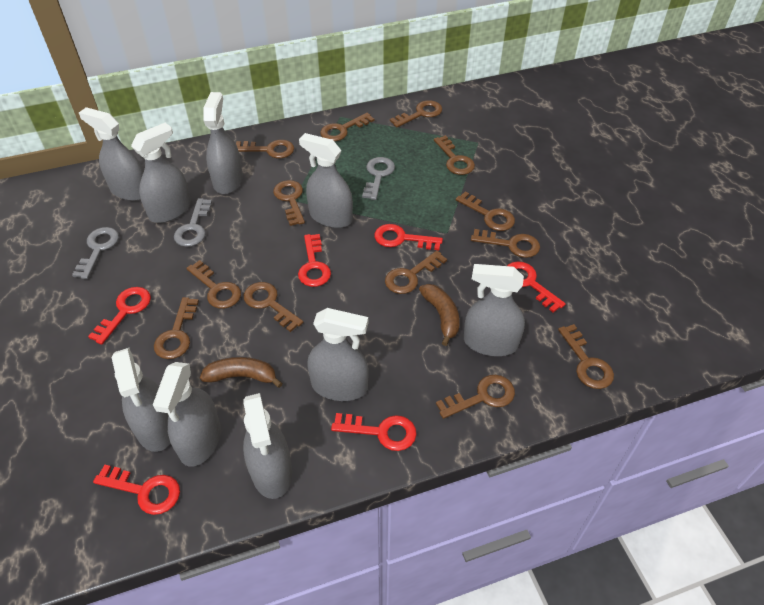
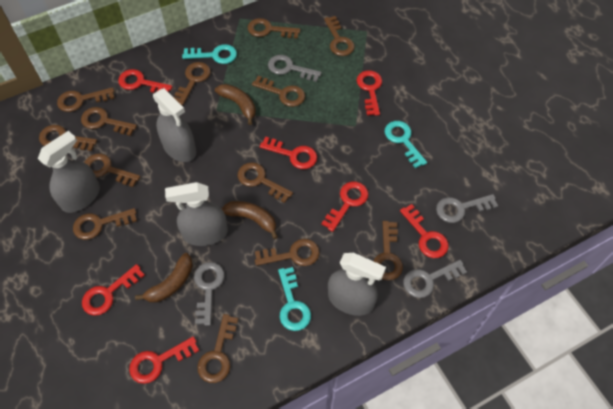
brown banana: [200,357,283,388] [419,284,460,346] = 2 -> [135,253,193,303] [215,84,256,125] [222,201,278,239] = 3
grey key: [72,227,119,279] [174,198,212,247] [362,157,395,200] = 3 -> [194,262,224,326] [268,55,322,82] [403,260,467,298] [436,194,498,223] = 4
grey spray bottle: [79,107,144,201] [112,348,170,452] [131,123,191,223] [153,362,221,467] [203,92,243,194] [243,393,292,499] [299,133,353,228] [307,308,369,401] [464,264,525,356] = 9 -> [38,131,100,213] [153,88,196,162] [165,182,228,246] [328,253,386,316] = 4
red key: [88,287,151,345] [93,464,180,515] [298,234,331,287] [331,413,417,451] [374,224,443,250] [507,261,566,313] = 6 -> [82,264,145,316] [118,69,172,93] [129,336,199,384] [259,137,317,169] [321,182,368,232] [357,70,382,116] [400,204,449,258] = 7
turquoise key: none = 0 -> [182,44,237,64] [278,267,311,331] [385,121,427,168] = 3

